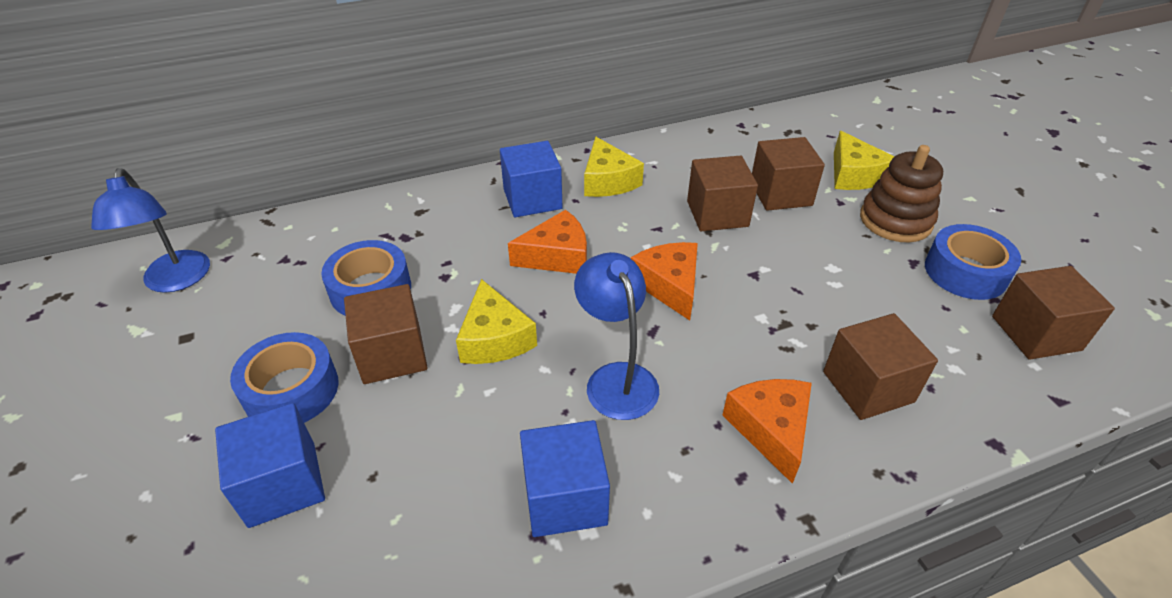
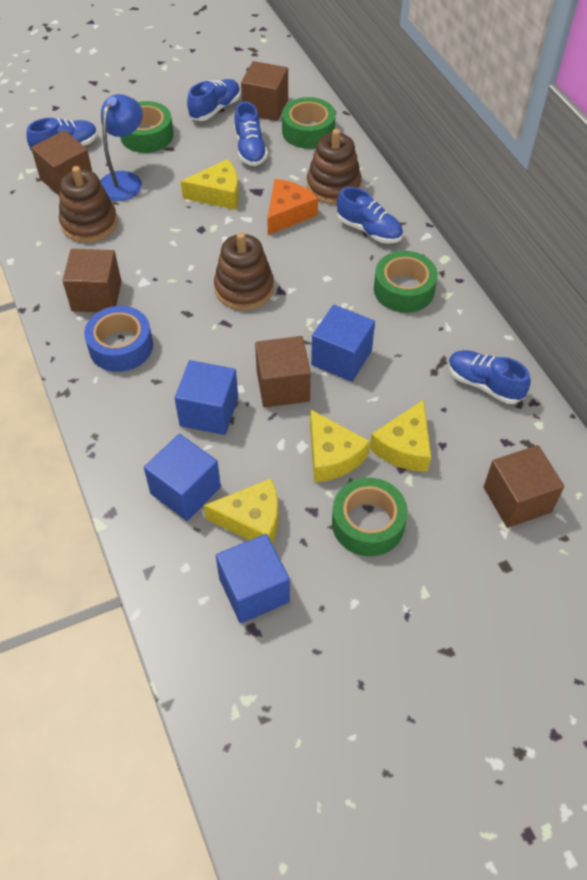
blue cube: [215,403,325,528] [500,141,563,217] [520,420,610,537] = 3 -> [144,434,221,521] [175,360,238,435] [216,534,290,623] [311,305,375,382] = 4
blue lamp: [91,168,210,293] [574,252,659,420] = 2 -> [100,94,143,201] = 1
blue shoe: none = 0 -> [26,118,98,153] [187,79,240,121] [234,102,268,166] [337,187,403,244] [448,350,531,404] = 5
blue tape: [230,332,339,423] [321,240,411,316] [925,224,1021,300] = 3 -> [84,306,153,372] = 1
brown stacking toy: [860,145,943,242] = 1 -> [59,166,118,243] [214,232,274,310] [307,129,362,204] = 3
green tape: none = 0 -> [120,101,174,153] [282,97,336,149] [332,478,408,556] [374,251,438,313] = 4
orange cheese: [508,210,587,274] [631,242,698,321] [722,379,812,484] = 3 -> [267,179,318,235] = 1
yellow cheese: [456,279,537,364] [584,136,644,197] [834,131,895,190] = 3 -> [181,159,239,210] [204,478,278,543] [310,410,370,482] [370,399,431,472] = 4

